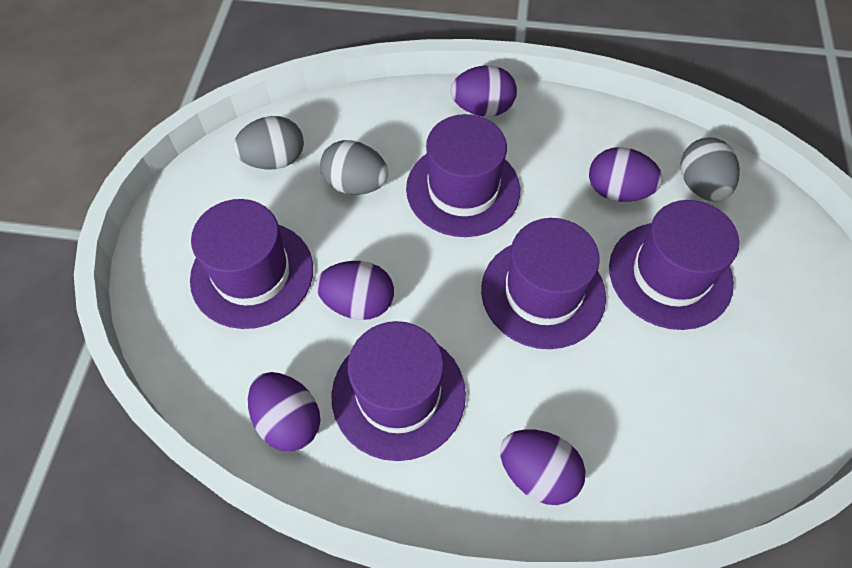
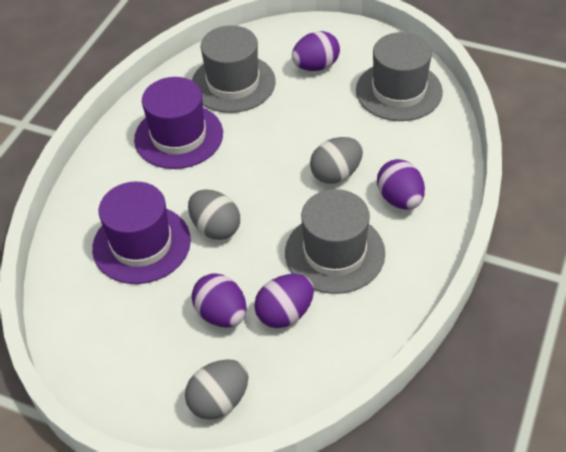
grey hat: none = 0 -> [192,25,275,113] [285,189,385,294] [356,32,443,121] = 3
purple egg: [248,372,320,451] [316,261,394,320] [451,65,517,117] [500,429,585,505] [589,147,663,202] = 5 -> [192,274,247,328] [254,274,314,328] [292,31,340,71] [377,159,425,209] = 4
purple hat: [190,199,313,329] [331,321,466,461] [406,114,520,237] [481,218,606,349] [609,200,739,330] = 5 -> [92,182,191,284] [134,77,223,169] = 2

